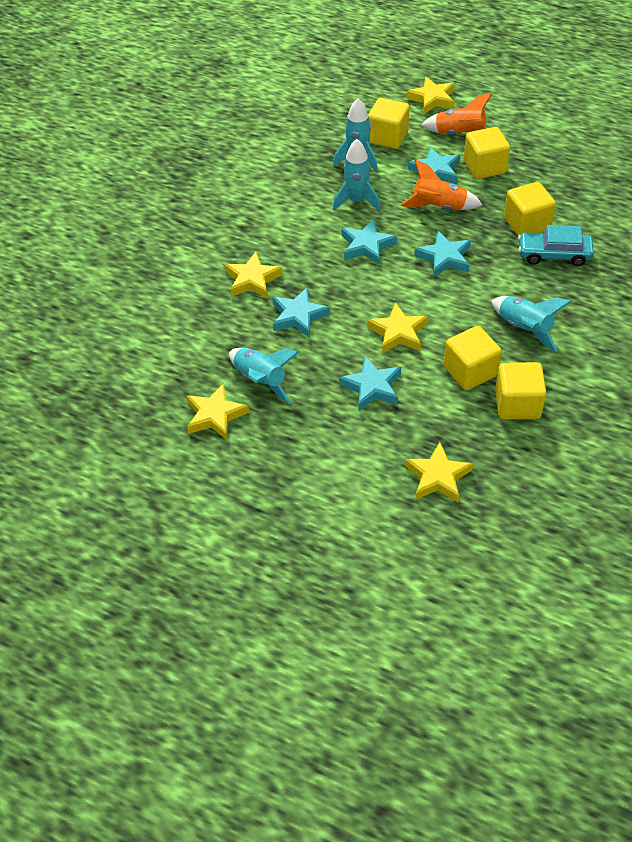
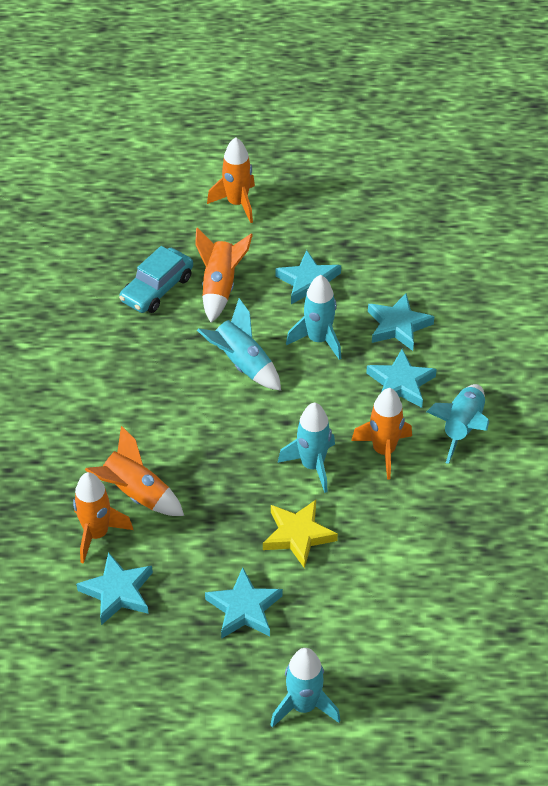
orange rocket: [400,159,482,210] [421,93,493,134] = 2 -> [73,472,133,564] [85,426,184,516] [195,228,253,323] [207,137,255,223] [351,388,412,480] = 5
turquoise rocket: [229,348,299,404] [333,98,378,172] [333,139,380,211] [491,296,571,352] = 4 -> [197,298,281,391] [270,648,340,728] [278,402,335,493] [286,275,341,360] [427,384,489,464] = 5
yellow cube: [368,98,410,149] [444,326,502,390] [464,127,510,179] [495,362,546,419] [504,182,556,235] = 5 -> none = 0
yellow star: [186,383,249,440] [224,252,283,298] [367,302,428,353] [404,442,473,502] [406,77,455,114] = 5 -> [263,500,338,569] = 1

